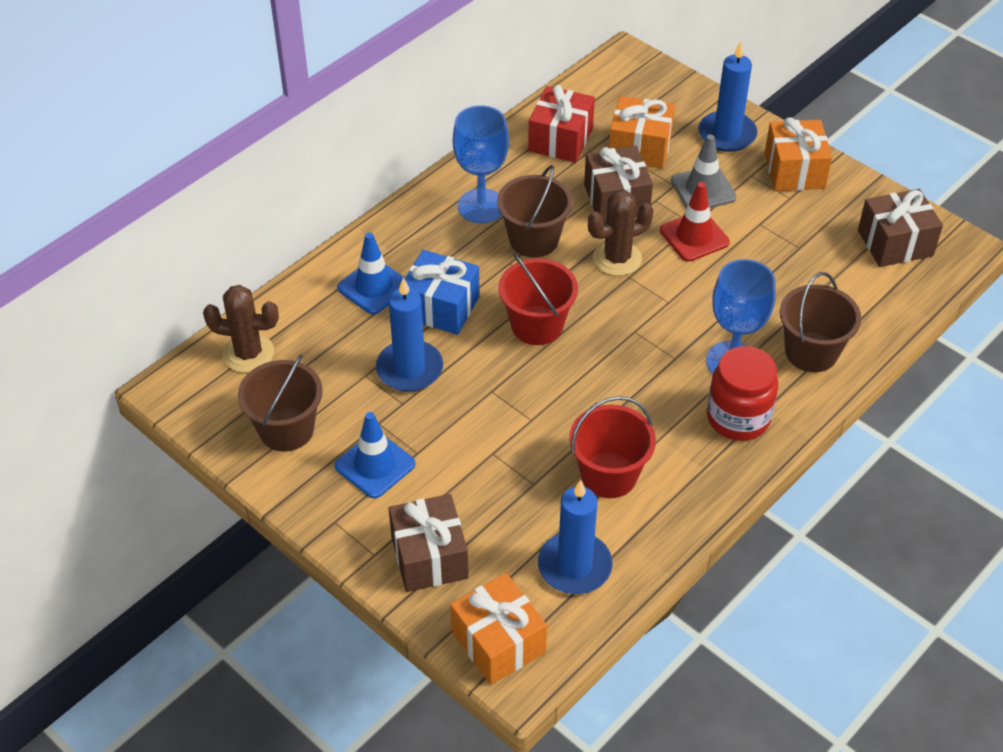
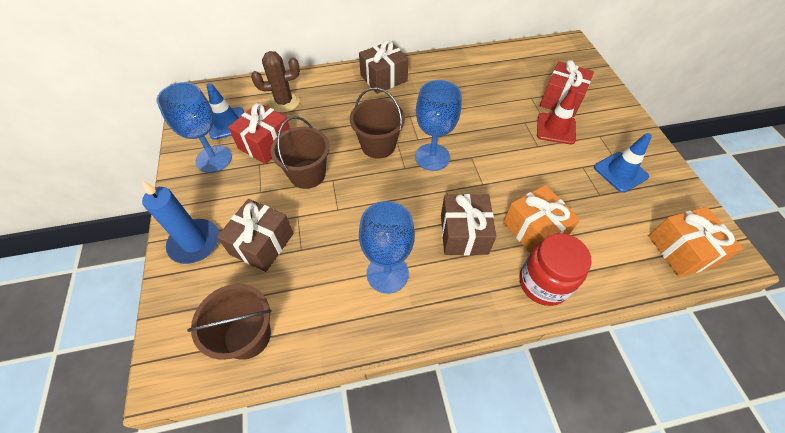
blue candle: [376,277,443,392] [538,480,612,594] [699,41,757,152] = 3 -> [142,180,219,264] = 1
blue gift: [405,250,479,335] = 1 -> none = 0
blue goblet: [453,105,509,223] [706,259,776,374] = 2 -> [157,82,232,173] [359,201,415,294] [415,80,461,171] = 3
brown cactus: [203,285,279,373] [588,190,654,276] = 2 -> [251,51,300,113] = 1
grey traffic cone: [671,134,736,208] = 1 -> none = 0
orange gift: [450,573,547,685] [609,96,675,169] [765,117,832,191] = 3 -> [503,185,580,253] [649,207,743,277] = 2
red bucket: [499,254,578,345] [569,396,656,498] = 2 -> none = 0
red gift: [528,85,595,163] = 1 -> [228,102,290,164] [540,60,594,117] = 2

